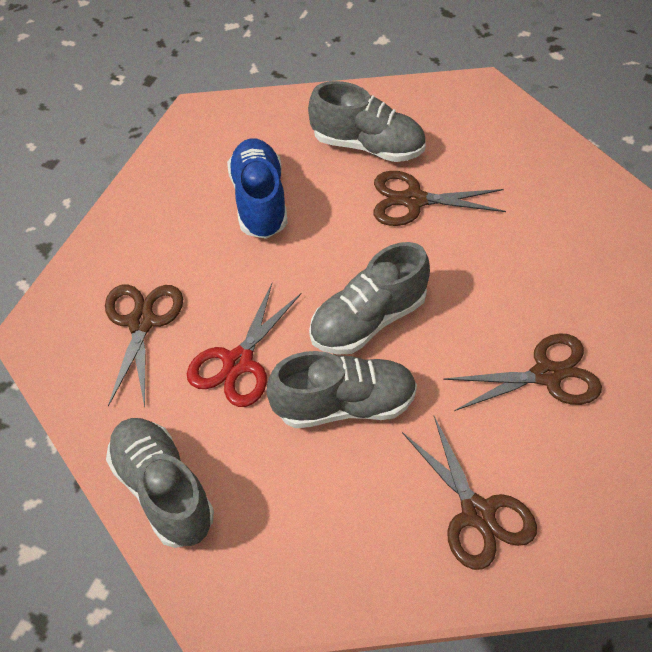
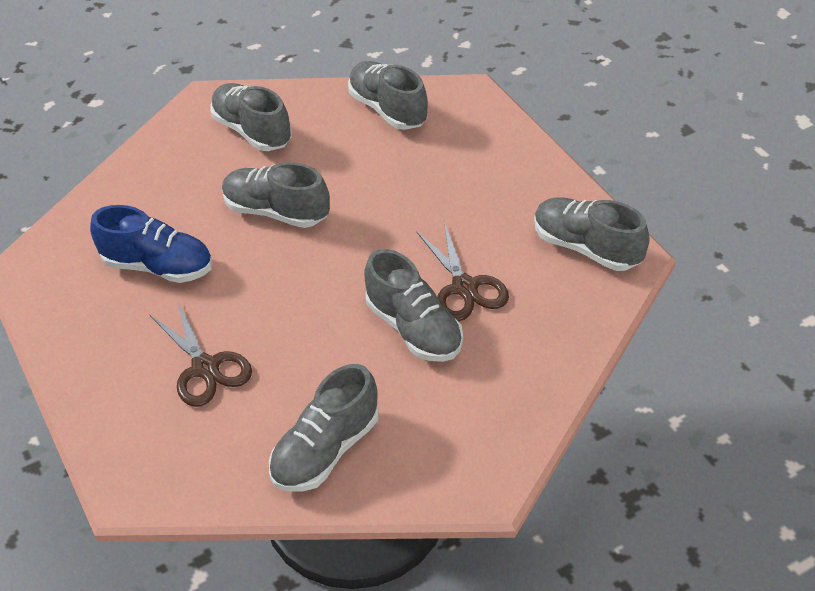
brown scissors: [105,284,183,407] [373,171,506,226] [402,416,537,570] [443,333,602,411] = 4 -> [150,302,252,407] [417,222,509,321] = 2
grey shoe: [106,418,214,548] [267,351,417,428] [308,81,426,162] [309,242,430,355] = 4 -> [210,83,292,151] [222,162,330,228] [269,364,379,492] [348,61,428,130] [364,249,463,362] [534,197,650,271] = 6
red scissors: [187,283,302,407] = 1 -> none = 0

